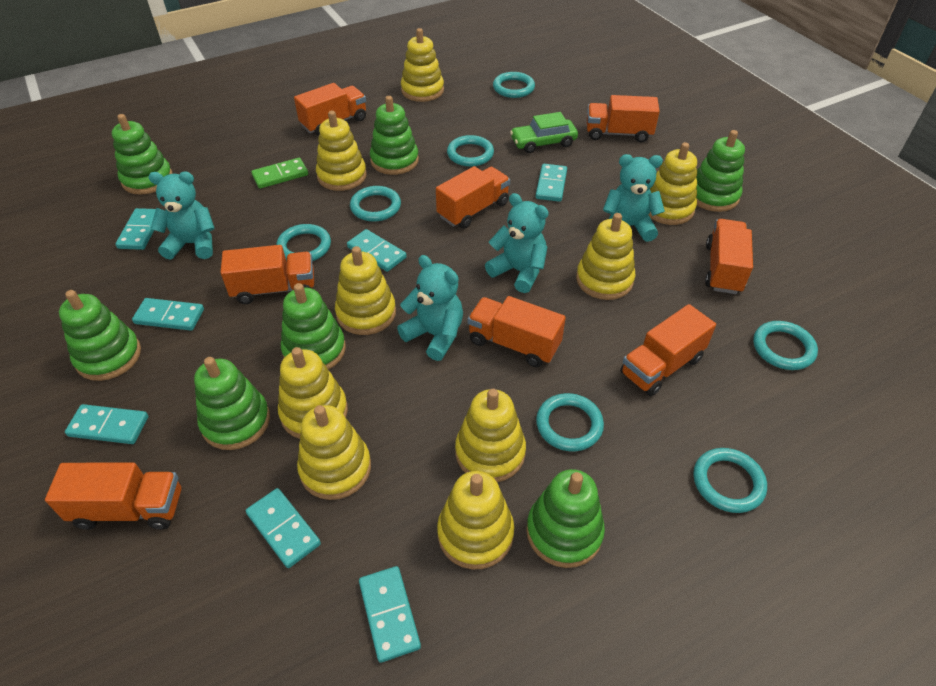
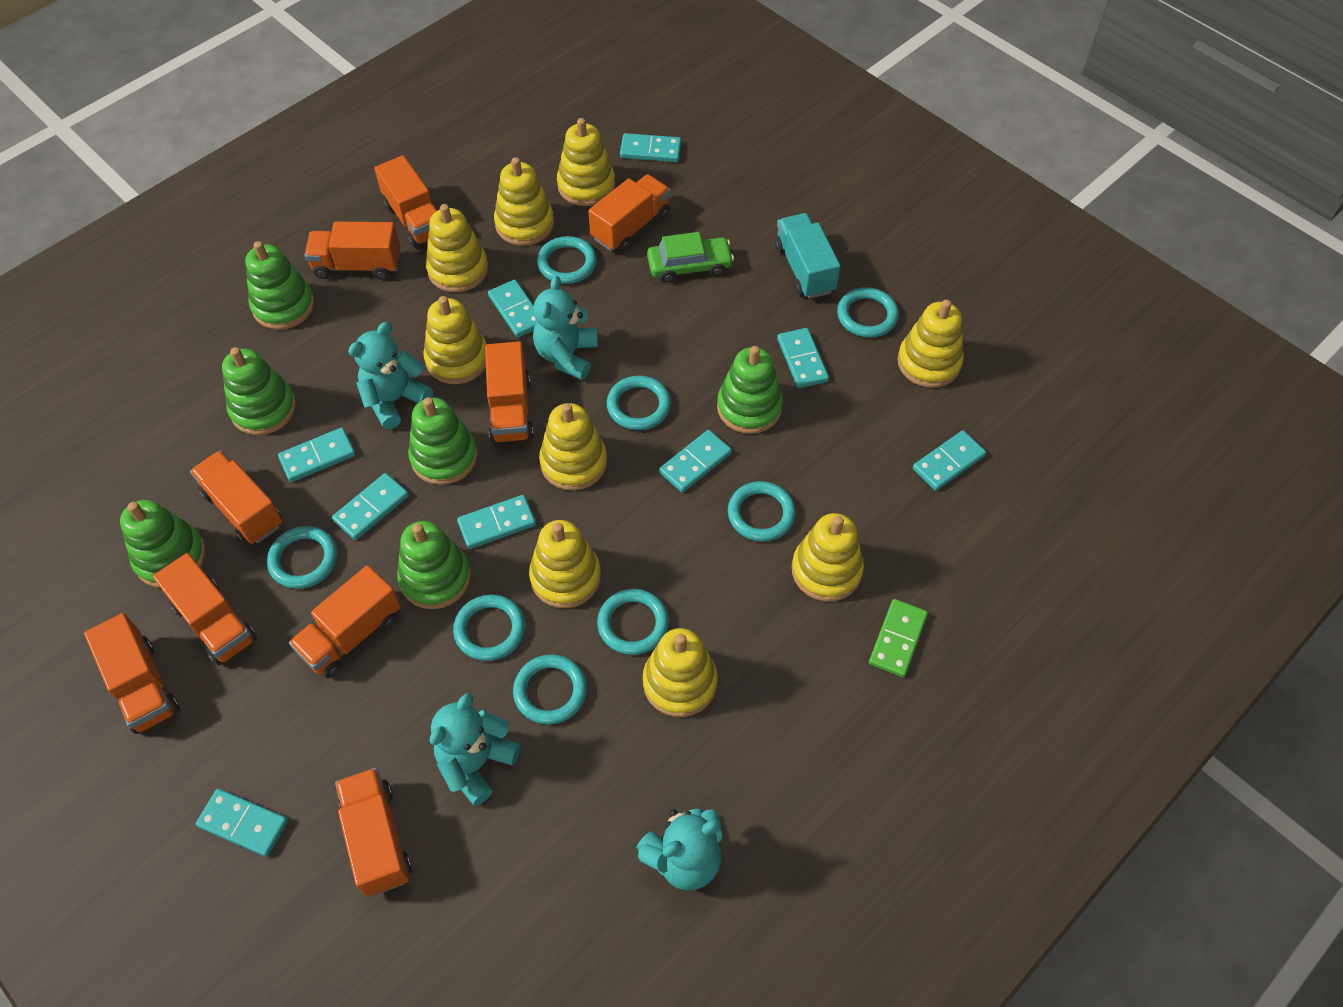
green stacking toy: [59,290,141,381] [112,114,173,195] [194,357,270,450] [281,283,346,370] [370,96,419,175] [526,469,605,568] [696,130,745,212] = 7 -> [120,500,206,588] [222,347,296,435] [245,241,314,330] [397,521,471,609] [408,397,477,485] [717,346,783,434] = 6
orange truck: [45,463,181,530] [220,245,314,304] [294,83,366,136] [436,166,510,229] [468,296,566,367] [587,95,660,142] [620,304,716,396] [705,219,753,294] = 8 -> [84,613,180,734] [153,553,257,666] [190,450,283,544] [289,565,401,678] [304,221,400,280] [335,768,412,897] [374,155,437,247] [485,341,534,443] [588,174,671,252] = 9
turquoise domino: [65,404,149,444] [115,208,156,250] [132,298,204,331] [246,488,321,568] [347,229,407,272] [359,566,421,663] [535,164,567,202] = 7 -> [196,789,288,857] [278,428,356,482] [332,473,409,540] [457,495,536,549] [488,279,537,338] [620,133,681,162] [659,430,732,493] [777,328,829,388] [913,430,986,491] = 9
turquoise ring: [276,224,331,261] [350,186,401,222] [447,135,494,167] [493,72,535,98] [536,393,604,451] [693,448,767,513] [753,321,818,370] = 7 -> [267,526,337,589] [453,594,525,661] [513,654,587,724] [537,236,597,284] [597,589,669,655] [607,376,671,430] [728,481,796,542] [837,287,899,338] = 8
turquoise truck: none = 0 -> [774,213,841,299] = 1

